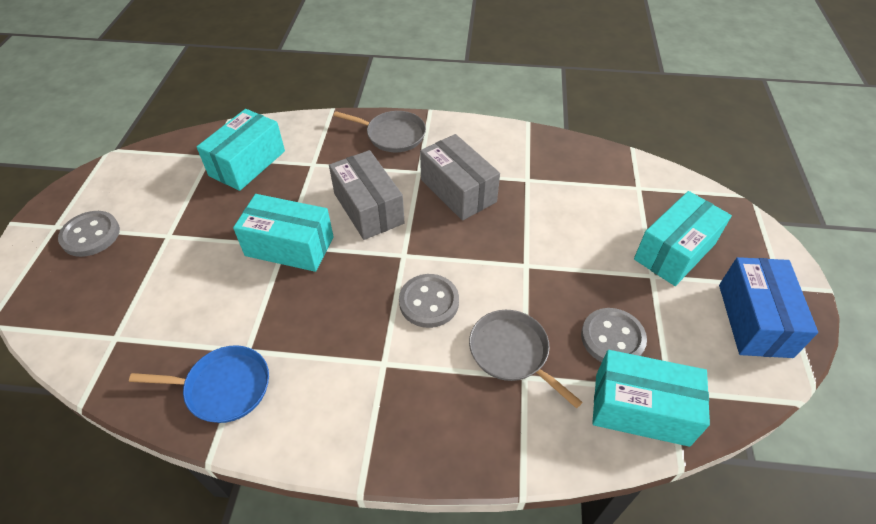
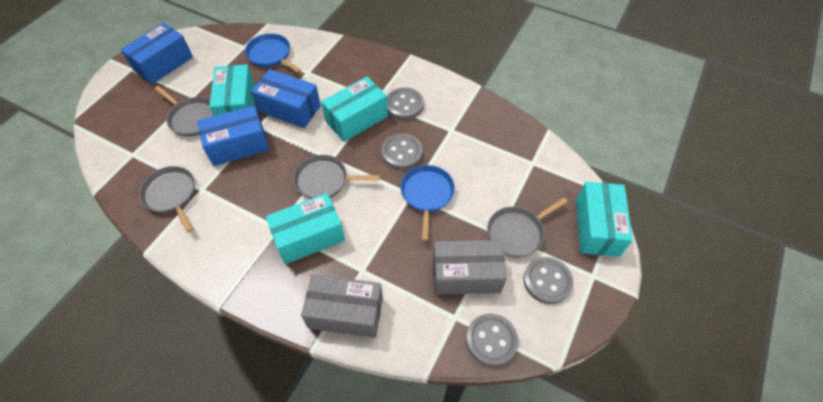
blue box: [719,257,818,358] = 1 -> [121,23,193,84] [197,106,269,166] [251,69,321,128] = 3
blue pan: [129,345,269,423] = 1 -> [245,33,302,73] [401,165,455,241] = 2
grey button: [58,211,120,257] [399,274,459,328] [581,308,647,362] = 3 -> [382,133,423,169] [387,87,424,120] [466,314,518,366] [523,257,573,304] = 4
grey pan: [333,111,426,152] [469,310,582,408] = 2 -> [139,166,195,232] [155,86,214,137] [293,155,380,199] [487,198,568,258] = 4

